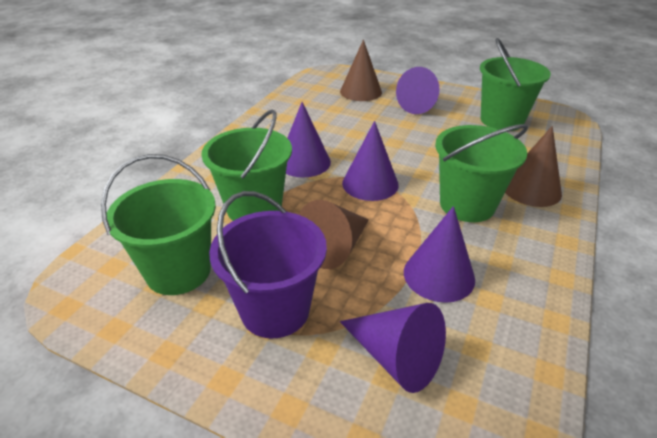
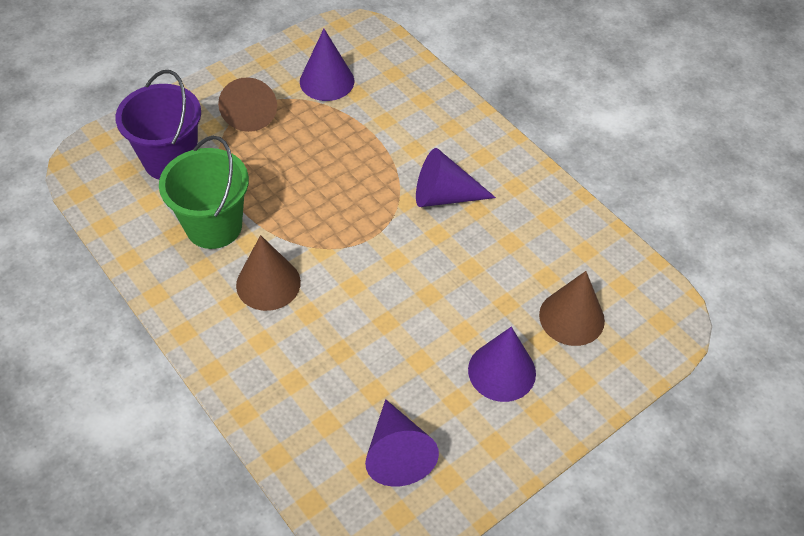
green bucket: [101,154,216,295] [201,109,292,221] [435,124,528,222] [480,38,551,131] = 4 -> [159,136,249,249] = 1
purple cone: [286,102,331,177] [340,303,446,393] [342,121,399,201] [396,67,440,114] [404,206,475,303] = 5 -> [300,29,354,101] [365,399,439,487] [416,148,496,207] [468,327,536,402] = 4

